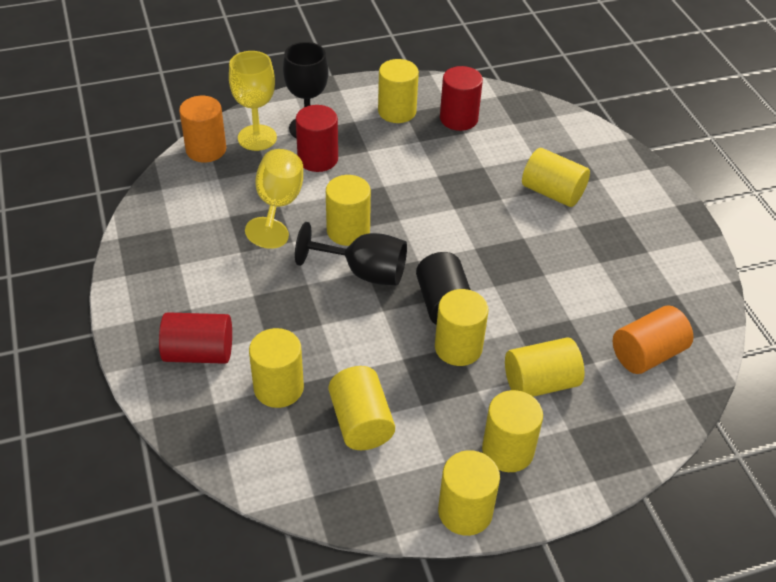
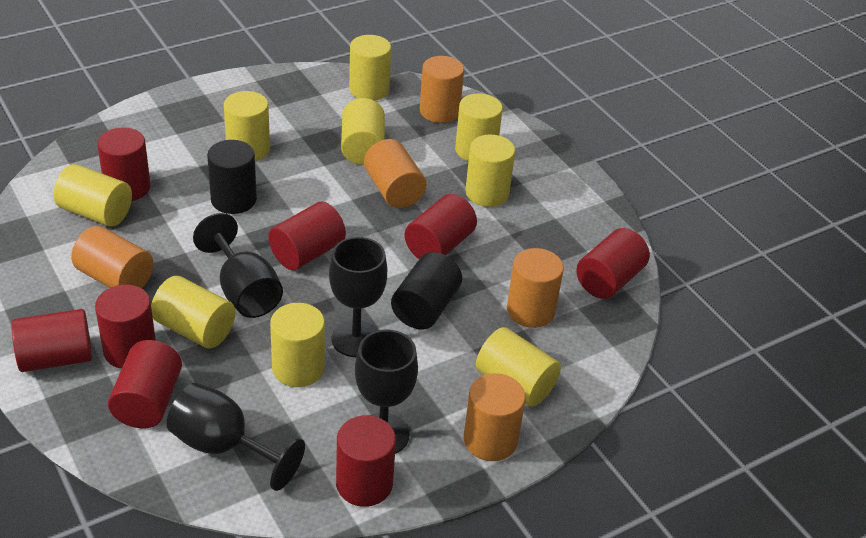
black cylinder: [416,252,471,325] = 1 -> [207,140,257,214] [391,252,462,329] = 2
black goblet: [283,42,328,139] [295,222,407,286] = 2 -> [167,382,305,491] [193,213,283,318] [329,237,387,357] [355,330,418,454] = 4
orange cylinder: [179,96,226,162] [613,305,693,374] = 2 -> [71,226,153,289] [364,139,426,208] [420,56,464,123] [464,373,526,461] [507,248,564,328] = 5
red cylinder: [159,312,232,364] [296,105,338,172] [440,66,483,131] = 3 -> [11,309,92,372] [95,285,156,369] [97,127,150,201] [108,340,182,428] [268,202,346,270] [336,415,396,507] [404,194,477,259] [576,228,650,299] = 8
yellow goblet: [229,51,277,151] [245,149,303,249] = 2 -> none = 0

